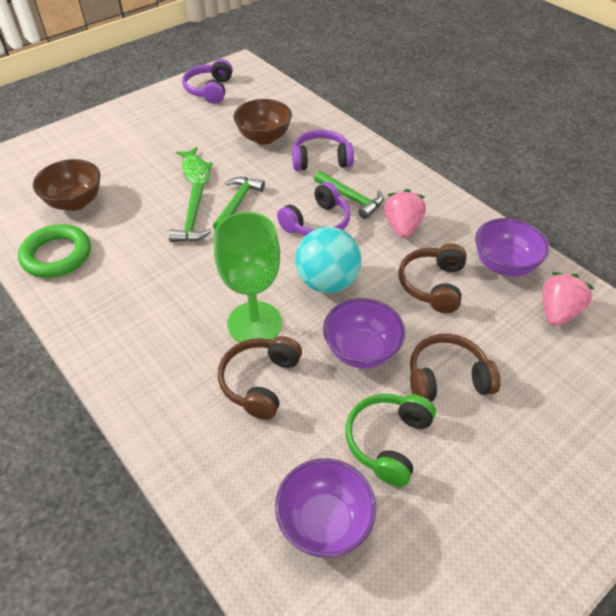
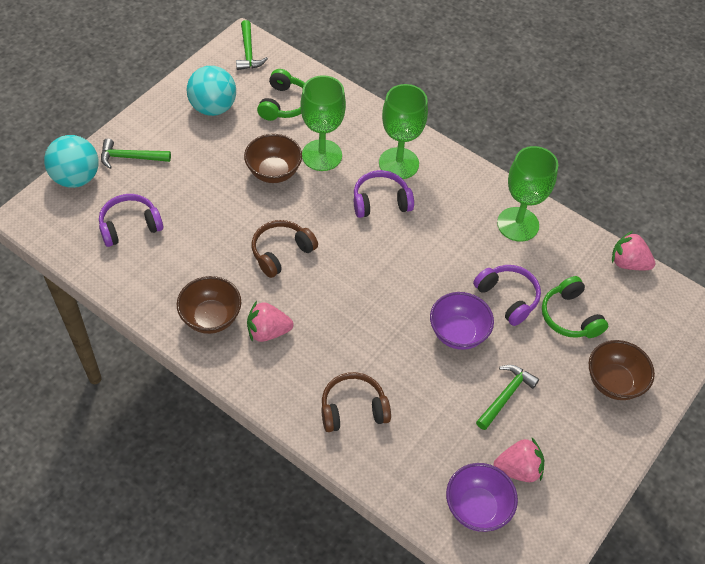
brown bowl: [33,159,100,211] [233,99,292,145] = 2 -> [177,276,241,334] [244,134,302,183] [589,340,655,400] = 3
brown headphones: [218,336,302,420] [399,243,467,313] [410,334,501,401] = 3 -> [252,220,318,278] [321,372,391,432] = 2
green fish: [176,147,213,185] = 1 -> none = 0
green goblet: [214,212,282,343] = 1 -> [300,75,346,171] [379,84,428,179] [497,146,558,242] = 3
green headphones: [345,394,436,487] = 1 -> [257,69,305,121] [542,276,608,338] = 2
green ring: [18,224,91,278] = 1 -> none = 0
pink strawberry: [384,189,426,238] [542,272,595,326] = 2 -> [247,301,293,342] [493,438,544,482] [612,231,655,270] = 3
purple bowl: [275,458,376,557] [323,298,405,369] [475,218,550,277] = 3 -> [430,292,494,350] [446,463,518,532] = 2
turquoise ball: [295,227,362,293] = 1 -> [44,135,99,188] [187,66,236,116] = 2

